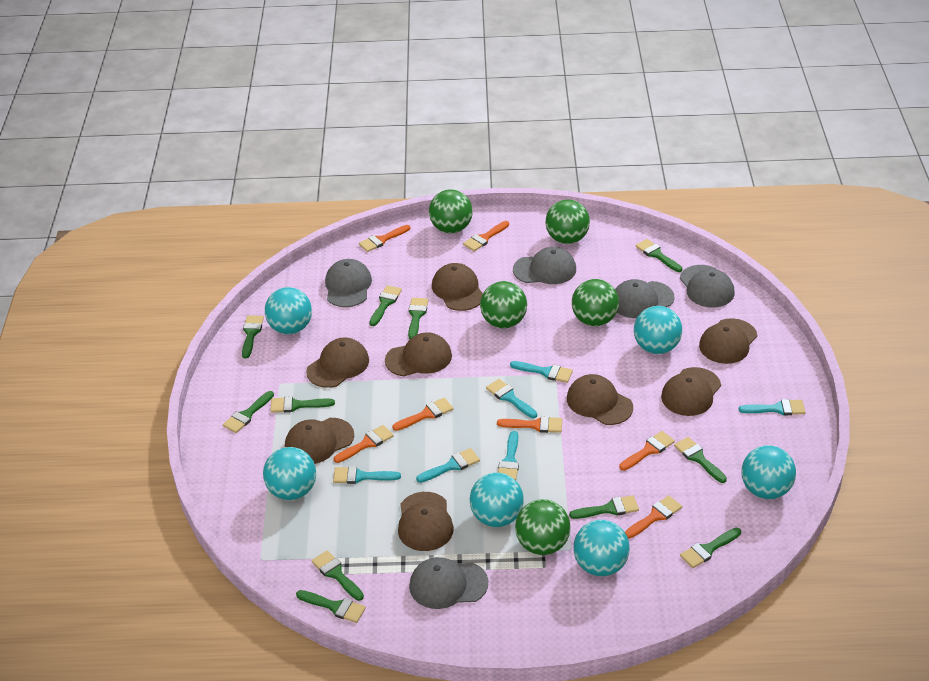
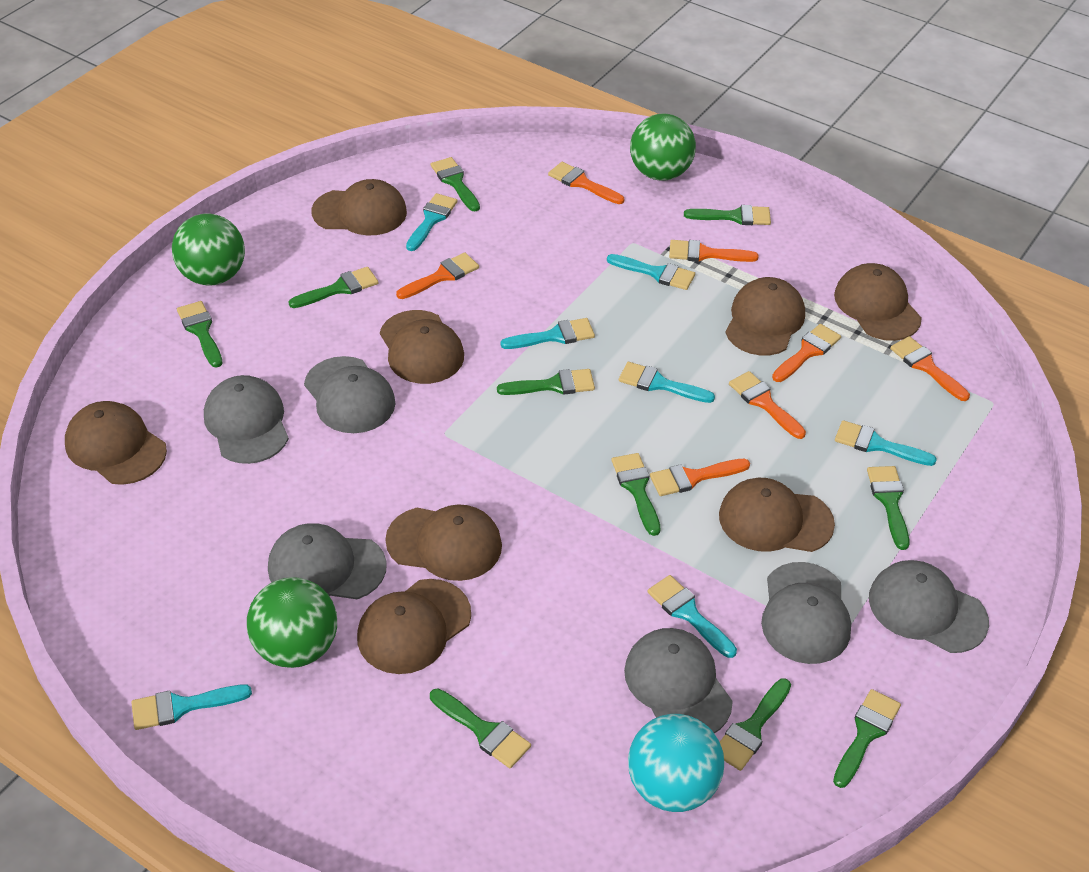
green ball: [429,189,473,233] [480,281,527,328] [515,499,571,555] [545,199,590,244] [572,279,619,326] = 5 -> [172,214,245,285] [247,577,337,668] [630,114,696,181] = 3
green brush: [223,391,274,433] [242,316,264,358] [270,396,335,413] [296,590,366,623] [312,550,364,601] [369,285,402,326] [408,298,428,339] [569,495,639,519] [636,239,682,272] [674,437,727,483] [680,528,741,568] = 11 -> [177,301,223,368] [289,267,379,308] [430,688,531,768] [431,157,480,211] [497,369,595,395] [612,453,661,536] [684,205,771,225] [720,679,791,771] [833,689,901,788] [867,466,909,550] = 10
grey cap: [325,259,372,307] [409,557,488,609] [513,247,576,284] [615,279,675,318] [680,265,735,308] = 5 -> [204,375,289,464] [268,523,387,599] [304,356,395,433] [624,628,733,733] [761,562,851,664] [869,560,989,653] = 6
turquoise ball: [263,447,316,500] [265,287,312,334] [470,473,524,527] [573,520,630,576] [634,306,682,354] [741,445,796,499] = 6 -> [628,714,724,812] = 1
turquoise brush: [333,466,401,484] [416,448,480,483] [486,379,537,418] [498,431,519,480] [510,361,573,383] [739,399,806,415] = 6 -> [131,685,252,730] [406,193,458,251] [501,318,595,349] [607,254,695,290] [619,362,715,403] [647,575,737,658] [835,420,937,466] = 7

